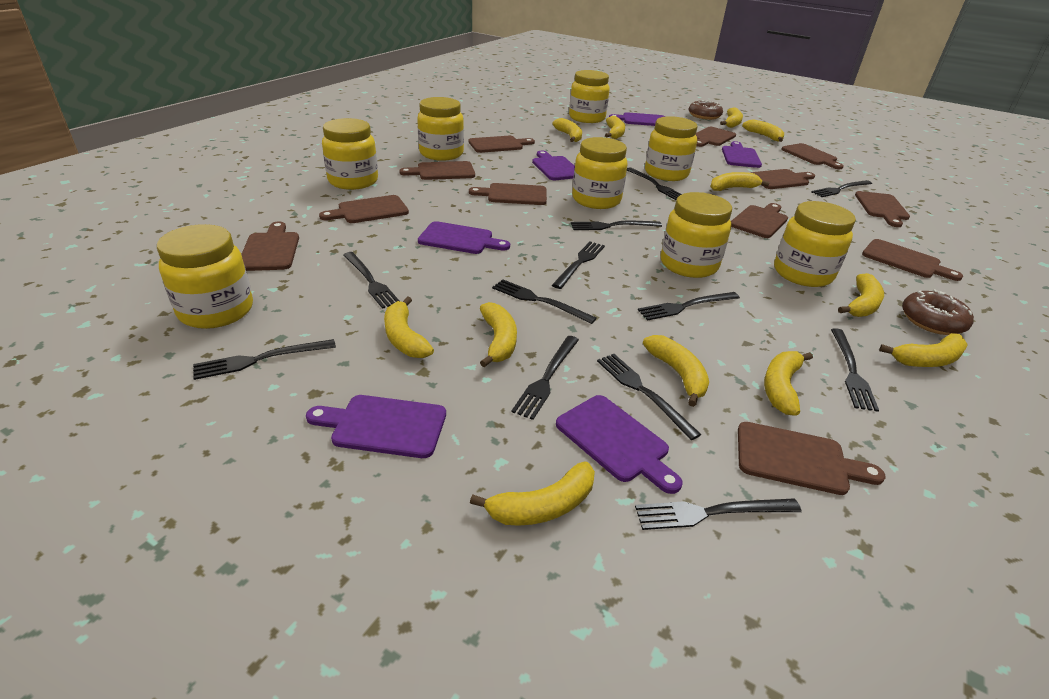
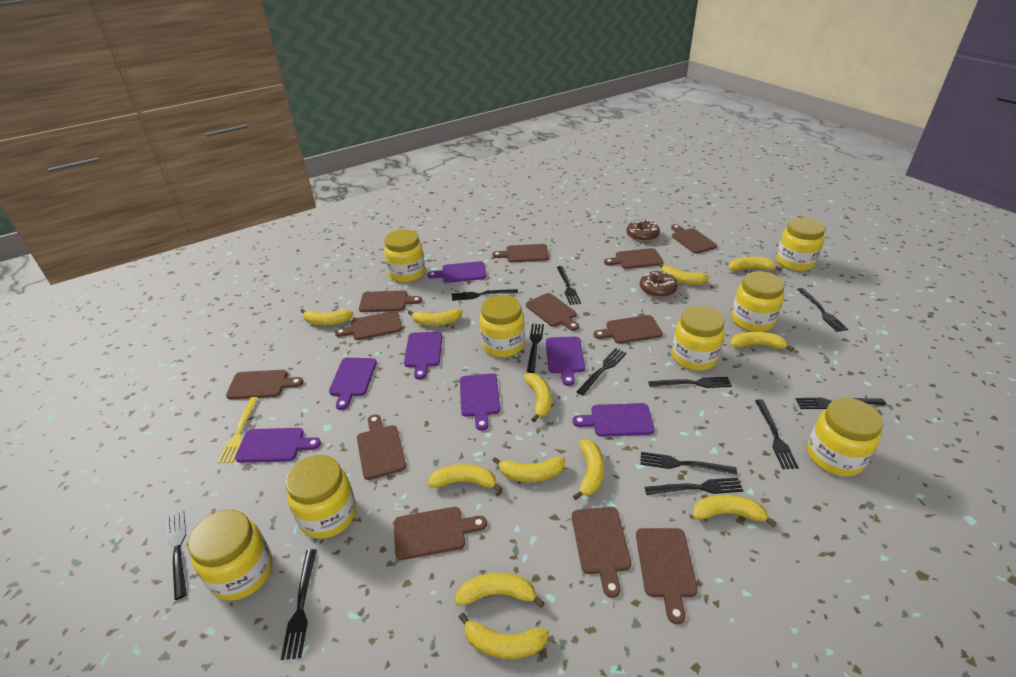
purple cutting board: [306,395,446,458] [418,221,510,254] [532,151,575,180] [556,395,683,494] [609,112,665,126] [722,141,762,168] = 6 -> [235,428,321,463] [329,358,377,410] [404,332,443,380] [427,261,486,283] [460,374,500,431] [546,337,585,386] [573,403,655,437] = 7
yellow fork: none = 0 -> [218,397,258,463] = 1

